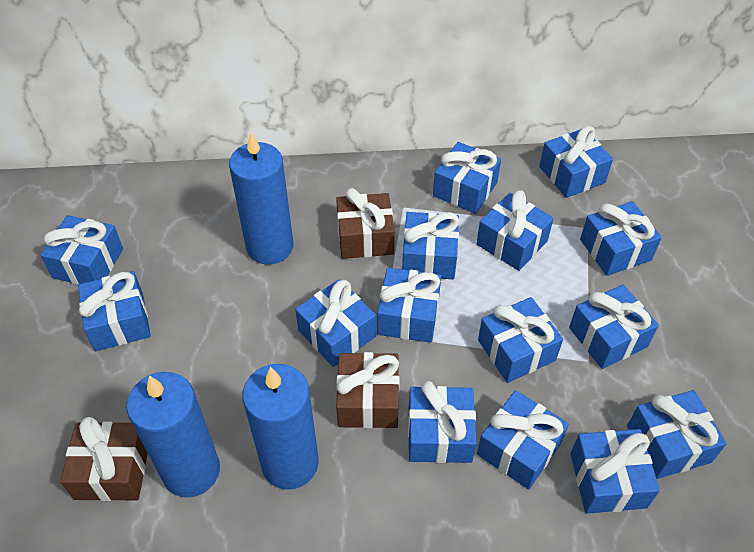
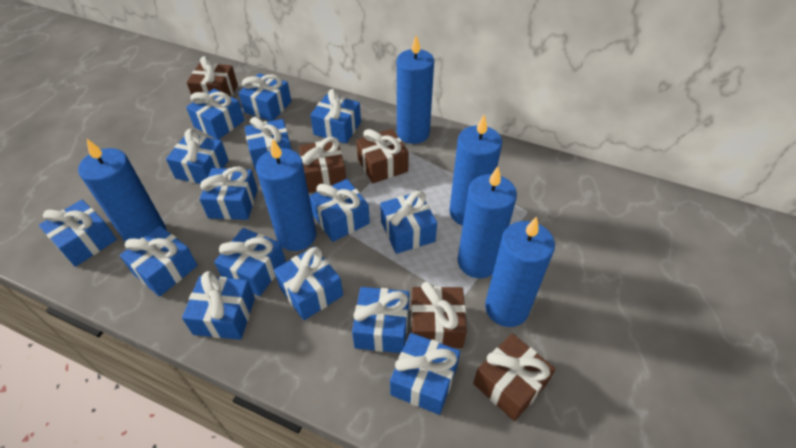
blue candle: [127,372,220,498] [229,132,293,265] [242,364,319,490] = 3 -> [78,139,167,242] [256,139,316,251] [397,35,434,144] [449,114,502,226] [458,166,517,278] [485,216,555,327] = 6
brown gift: [60,417,148,501] [336,188,395,259] [336,352,400,428] = 3 -> [187,56,238,97] [299,137,346,193] [356,129,409,183] [411,282,467,348] [473,334,556,421] = 5

